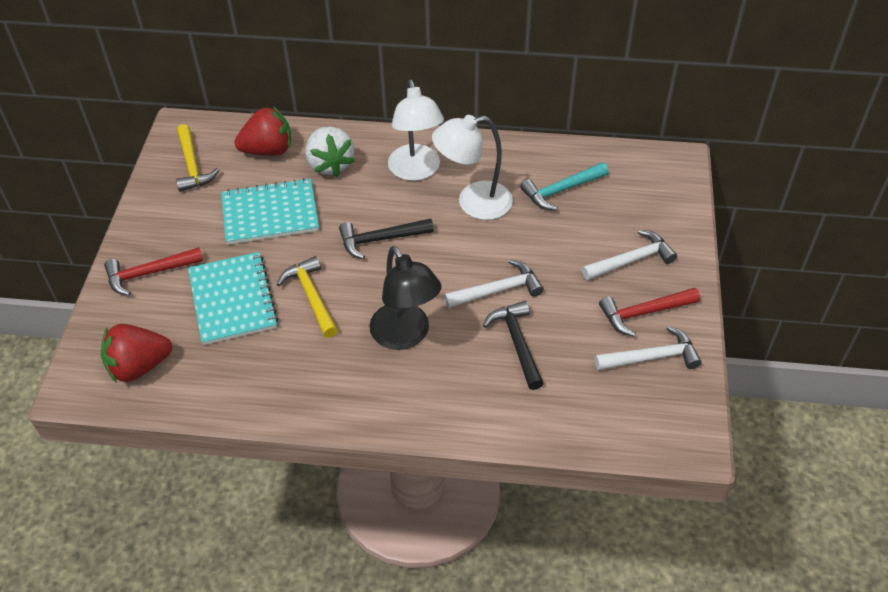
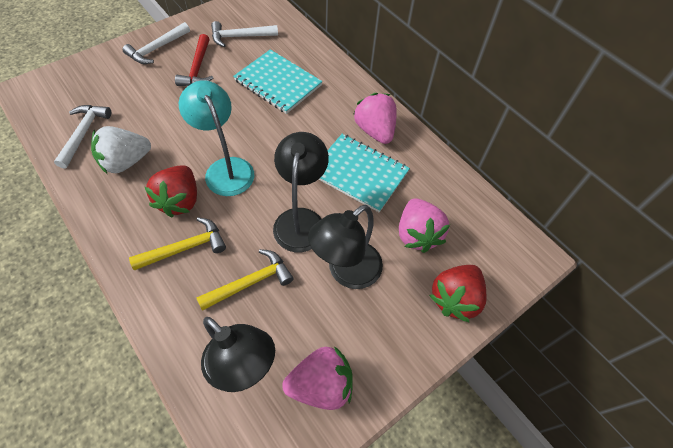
black hammer: [339,218,434,259] [483,301,544,390] = 2 -> none = 0
black lamp: [369,246,442,350] = 1 -> [201,317,275,392] [273,132,329,252] [308,205,383,289] = 3
pink strawberry: none = 0 -> [282,346,353,410] [353,93,397,144] [399,198,450,253] = 3
red hammer: [104,247,203,296] [599,288,700,337] = 2 -> [175,34,213,86] = 1
turquoise hammer: [520,162,608,210] = 1 -> none = 0
turquoise lamp: none = 0 -> [179,80,254,196] = 1
white lamp: [388,79,444,181] [432,115,513,220] = 2 -> none = 0

